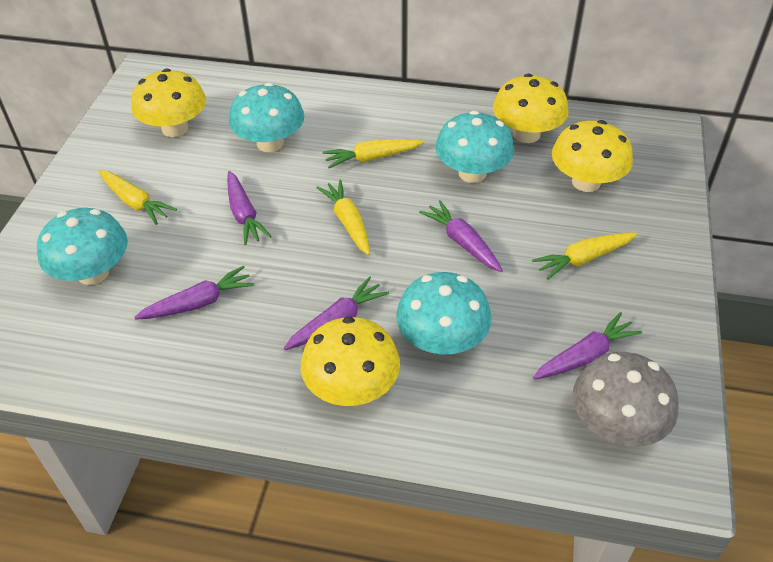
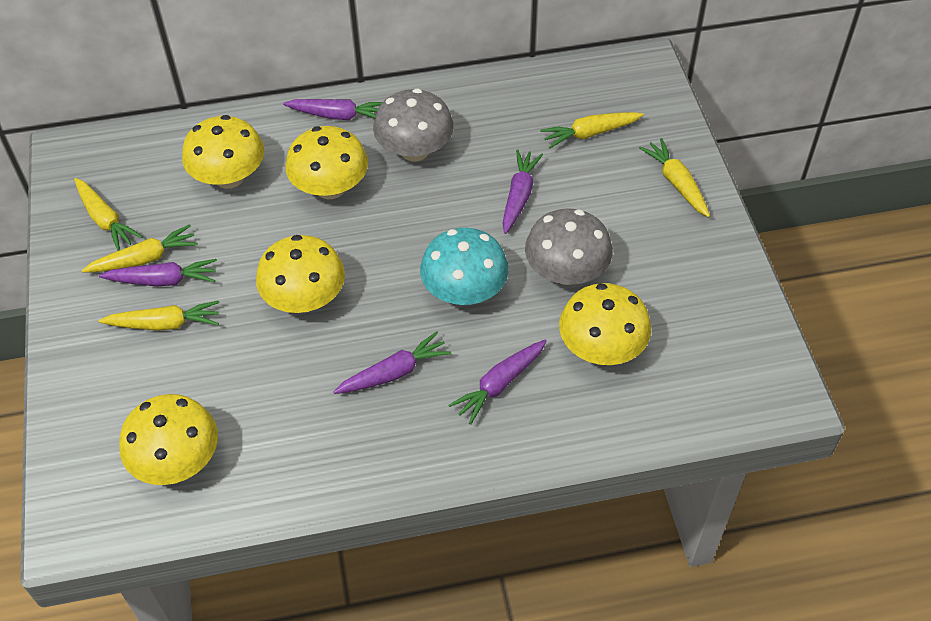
grey mushroom: [573,352,678,447] = 1 -> [373,88,454,161] [525,208,613,285] = 2
turquoise mushroom: [37,208,128,285] [229,83,304,152] [396,272,492,354] [435,111,514,183] = 4 -> [420,228,509,305] = 1
yellow carrot: [98,170,177,225] [316,180,370,255] [323,139,424,168] [532,233,637,280] = 4 -> [74,178,143,251] [81,224,198,273] [99,301,220,331] [540,112,644,148] [639,138,710,217] = 5
yellow mushroom: [131,69,206,137] [301,317,400,406] [493,74,568,143] [552,120,633,192] = 4 -> [119,394,218,485] [182,115,264,189] [256,235,345,313] [286,126,368,199] [559,283,651,365] = 5

